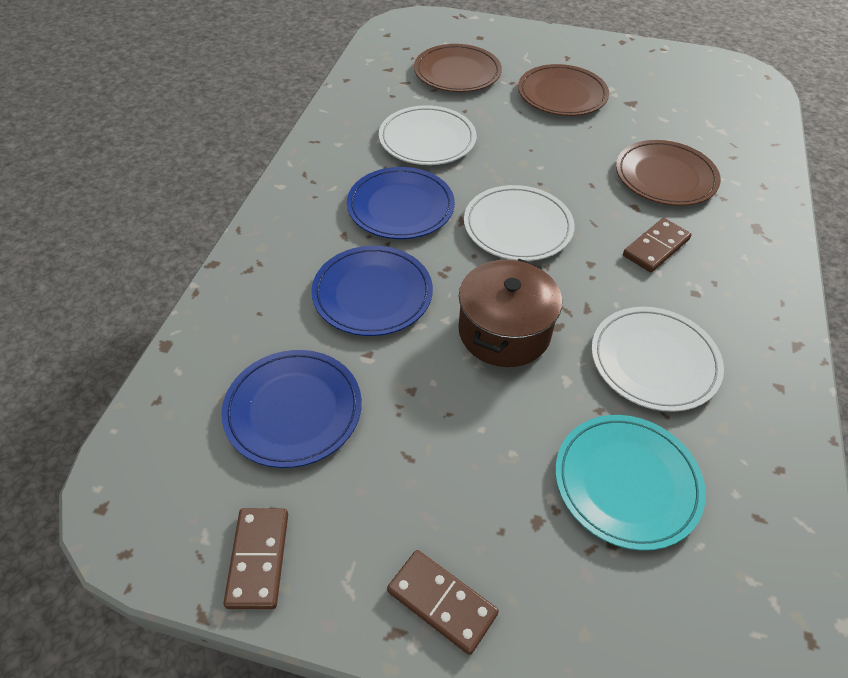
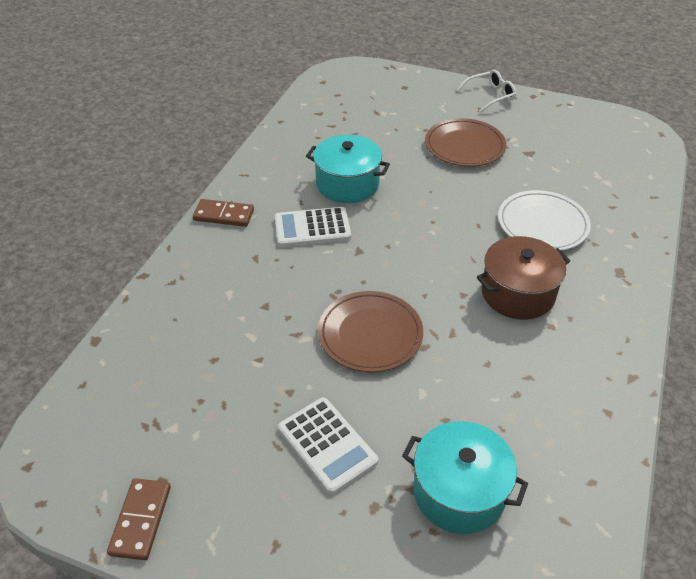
blue plate: [222,350,362,468] [311,246,433,336] [347,167,455,239] = 3 -> none = 0
brown domino: [223,508,288,609] [387,550,499,655] [623,218,691,273] = 3 -> [107,478,171,560] [193,199,254,227] = 2
brown plate: [414,44,502,92] [518,64,609,116] [616,140,721,206] = 3 -> [318,291,423,372] [425,118,506,167] = 2
turquoise plate: [555,415,706,551] = 1 -> none = 0
turquoise pot: none = 0 -> [306,135,390,203] [402,421,528,534] = 2
white calculator: none = 0 -> [275,207,351,247] [278,397,378,494] = 2
white glasses: none = 0 -> [457,70,516,113] = 1
white plate: [379,105,476,165] [464,185,575,261] [591,307,724,412] = 3 -> [498,190,591,251] = 1

